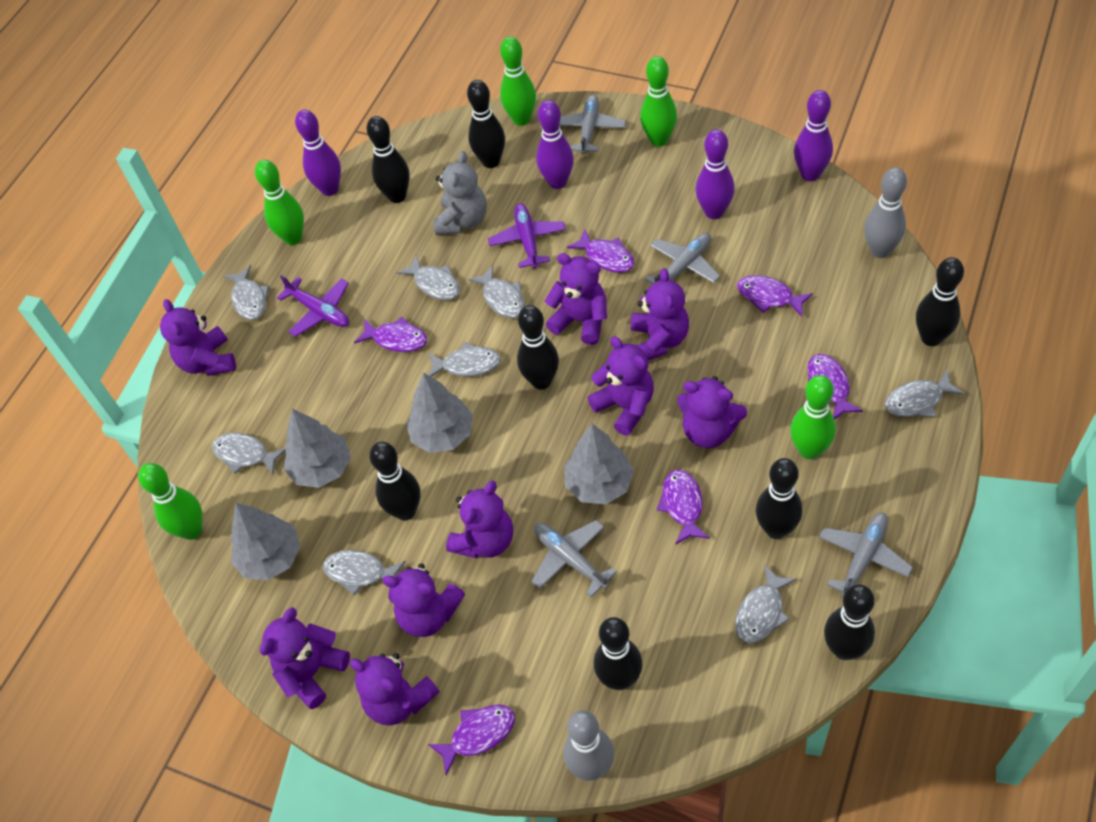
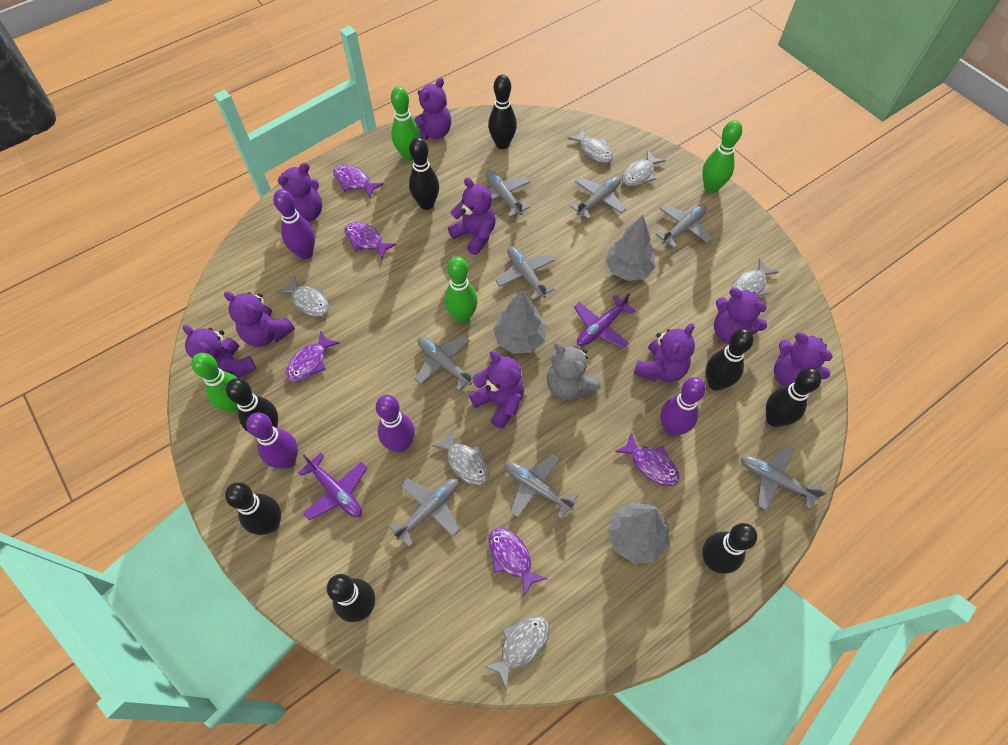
green bowling pin: [138,463,203,540] [255,160,304,245] [500,37,536,126] [640,56,677,147] [790,375,836,459] = 5 -> [191,353,239,413] [391,86,421,161] [444,257,478,323] [702,120,742,193] = 4
grey bowling pin: [564,710,614,781] [864,167,907,258] = 2 -> none = 0
grey fish: [212,433,286,475] [224,265,270,320] [323,550,406,596] [397,254,460,300] [428,342,501,377] [468,265,525,318] [735,565,797,644] [885,369,965,417] = 8 -> [277,276,329,317] [432,430,489,486] [484,616,549,690] [567,129,613,163] [622,151,665,187] [732,258,779,296] = 6
grey plane: [531,520,617,597] [559,94,626,155] [645,233,720,284] [819,513,913,597] = 4 -> [388,478,460,547] [415,336,479,391] [486,170,530,217] [496,246,555,300] [504,453,578,519] [570,176,626,220] [655,204,713,248] [741,445,827,511] = 8
grey tree: [230,503,301,580] [284,409,351,488] [406,372,473,453] [564,424,634,504] = 4 -> [493,290,546,354] [605,215,656,281] [608,503,669,564] = 3
purple fish: [354,317,427,352] [428,705,515,775] [567,229,634,273] [657,470,710,545] [737,275,813,317] [807,354,863,420] = 6 -> [286,330,340,382] [333,165,384,198] [344,222,397,260] [488,528,548,597] [615,433,679,486] = 5

